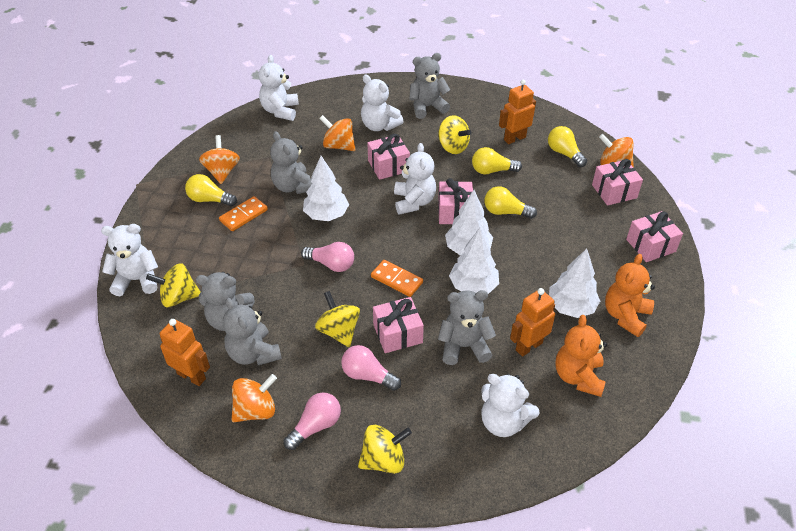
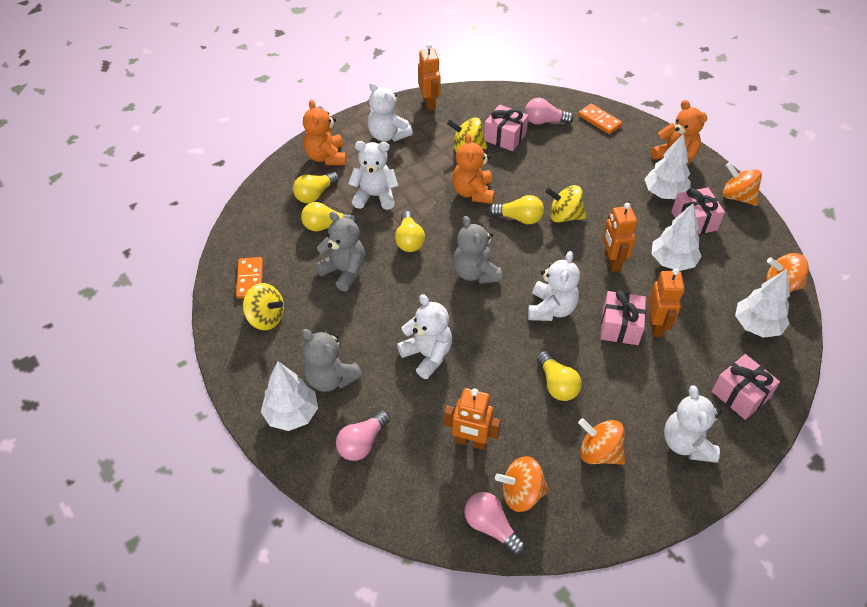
grey teddy bear: [196,272,255,331] [223,298,282,365] [270,131,312,194] [410,53,450,119] [438,290,496,365] = 5 -> [302,329,363,392] [315,211,365,292] [453,216,502,284] = 3
orange robot: [160,319,210,386] [499,80,536,144] [510,288,555,357] = 3 -> [418,44,441,111] [444,388,501,450] [603,203,637,272] [648,268,685,337] = 4
orange teddy bear: [555,315,607,397] [605,254,655,337] = 2 -> [303,100,346,165] [452,134,495,204] [651,100,707,166] = 3
pink gift: [367,134,410,180] [373,297,424,353] [438,178,473,224] [592,159,643,206] [626,211,683,262] = 5 -> [484,105,529,151] [600,290,646,345] [671,187,725,234] [712,354,780,420] = 4
yellow light bulb: [185,174,237,207] [472,147,522,175] [484,186,537,219] [548,126,587,167] = 4 -> [293,172,339,203] [301,202,358,231] [395,211,425,252] [489,195,544,224] [537,351,582,401] = 5
yellow spinning top: [146,263,201,307] [315,291,360,347] [358,425,412,474] [439,115,471,154] = 4 -> [243,283,284,330] [447,117,487,152] [545,185,587,223] = 3

